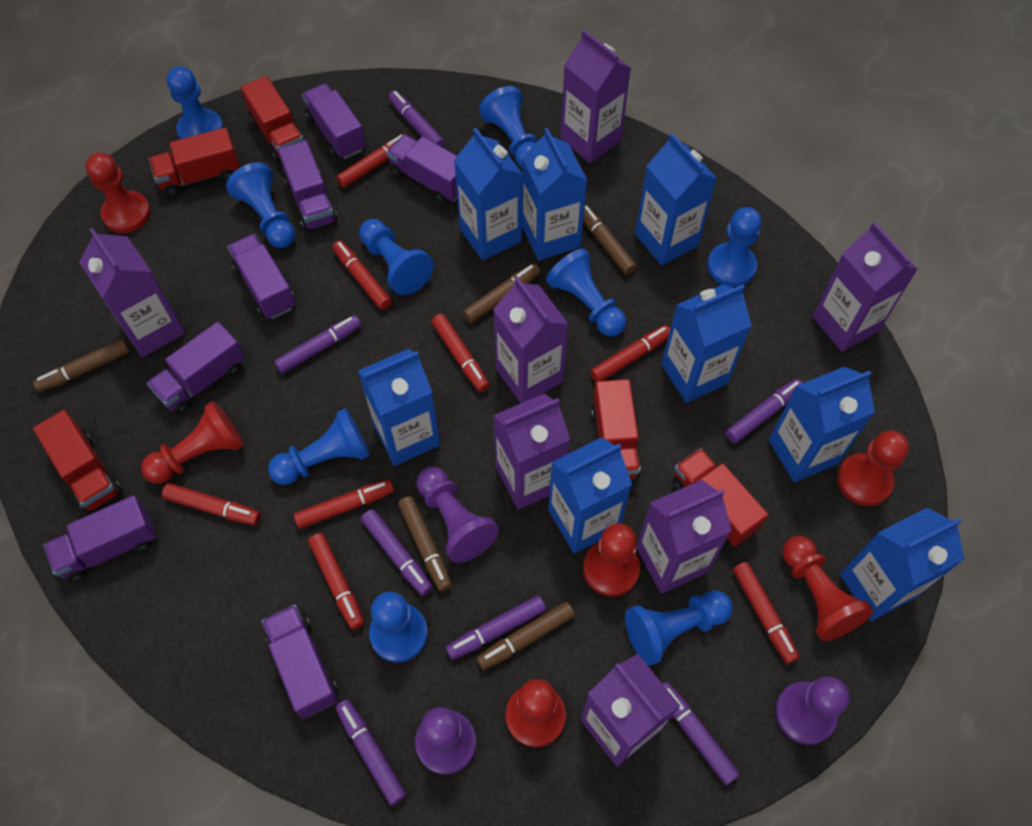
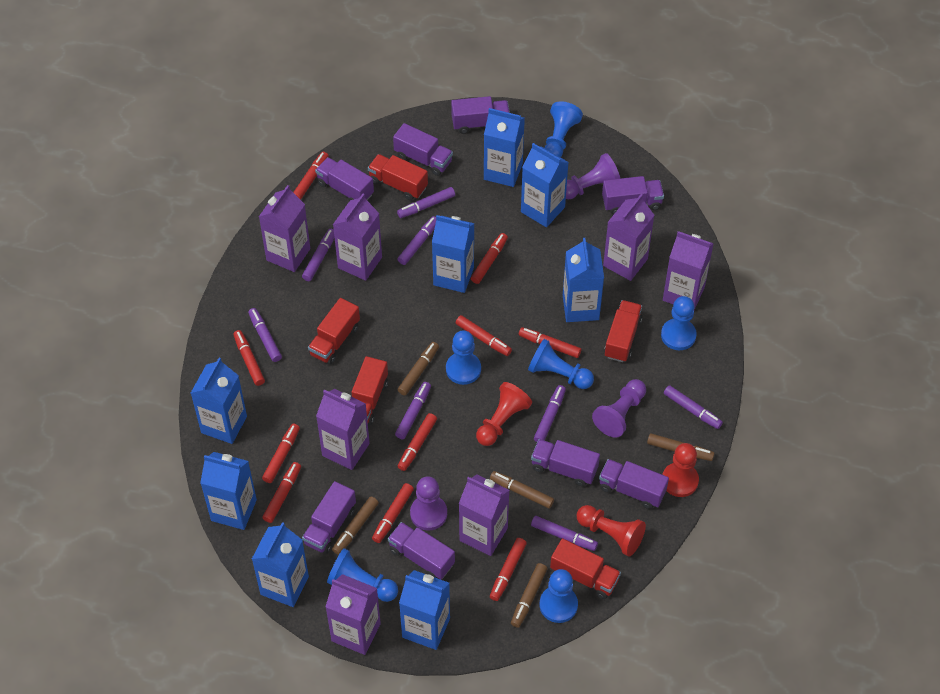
blue pawn: [167,66,224,139] [226,162,295,248] [268,408,370,485] [359,219,434,295] [369,592,428,663] [479,86,537,168] [546,248,626,337] [625,590,733,666] [707,207,762,287] = 9 -> [327,548,398,602] [446,330,481,385] [528,339,594,389] [539,569,578,623] [545,101,583,157] [661,296,697,350] = 6
purple marker: [274,315,361,373] [335,699,406,806] [361,509,433,596] [388,91,445,147] [446,595,546,660] [663,682,740,785] [726,379,802,443] = 7 -> [248,308,282,362] [302,229,335,281] [395,382,431,439] [397,187,455,218] [398,216,436,265] [531,516,598,551] [534,385,566,442] [664,385,723,429] = 8
purple truck: [44,495,157,583] [147,322,245,415] [227,234,295,319] [262,605,338,719] [278,140,338,231] [302,83,366,159] [386,134,457,204] = 7 -> [302,481,356,554] [315,157,374,201] [388,522,455,579] [393,123,453,176] [451,96,510,134] [531,439,600,486] [599,459,669,509] [602,176,664,214] = 8
red marker: [162,483,261,525] [294,479,394,529] [308,533,364,630] [332,240,392,310] [336,134,406,188] [432,314,489,392] [590,325,670,382] [733,562,799,664] = 8 -> [233,330,265,386] [262,424,300,483] [262,462,301,523] [293,152,329,200] [372,483,414,543] [398,413,437,471] [456,315,512,356] [471,233,508,284] [490,538,527,601] [519,327,581,358] = 10
red pawn: [85,152,151,233] [141,401,244,484] [506,679,566,747] [583,523,640,597] [782,536,873,641] [837,430,909,506] = 6 -> [476,382,532,446] [577,505,646,557] [662,443,699,497] = 3

